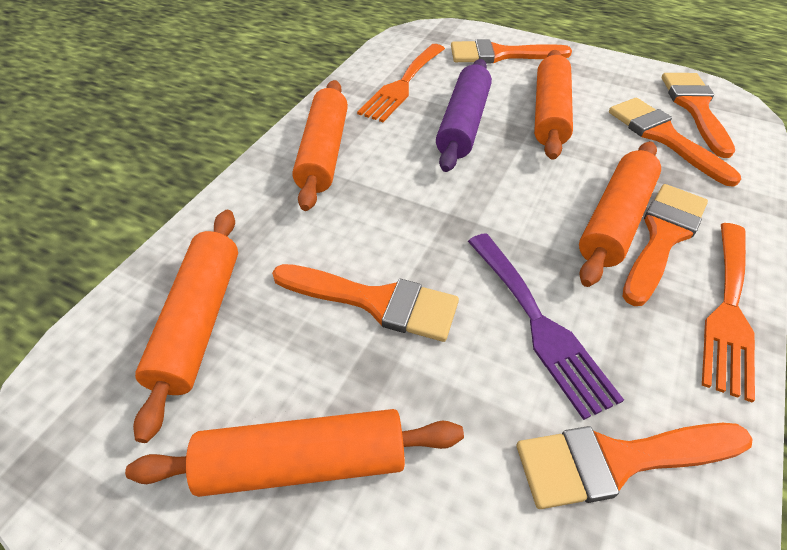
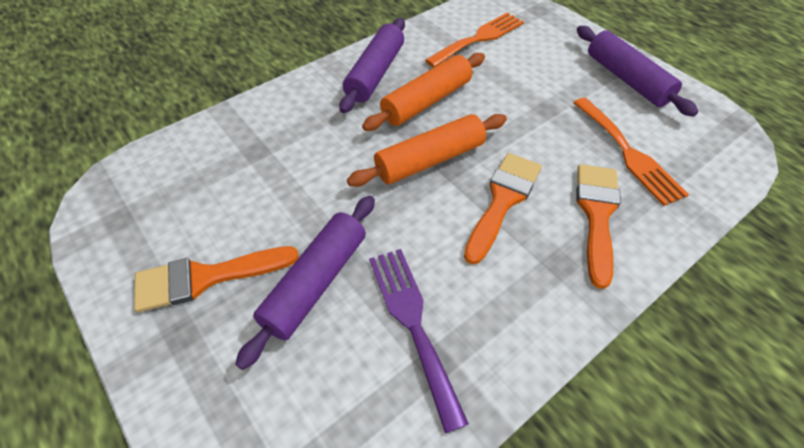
orange brush: [272,264,459,342] [451,39,572,63] [516,423,753,509] [609,98,741,187] [623,184,708,306] [662,73,735,158] = 6 -> [134,246,299,312] [464,153,542,265] [576,164,621,289] = 3
orange rolling pin: [125,409,464,497] [133,210,238,443] [292,80,348,211] [534,50,573,160] [579,141,661,287] = 5 -> [347,114,507,187] [362,53,485,131] = 2
purple rolling pin: [436,59,492,172] = 1 -> [235,196,375,370] [339,18,405,113] [577,26,699,117] = 3

